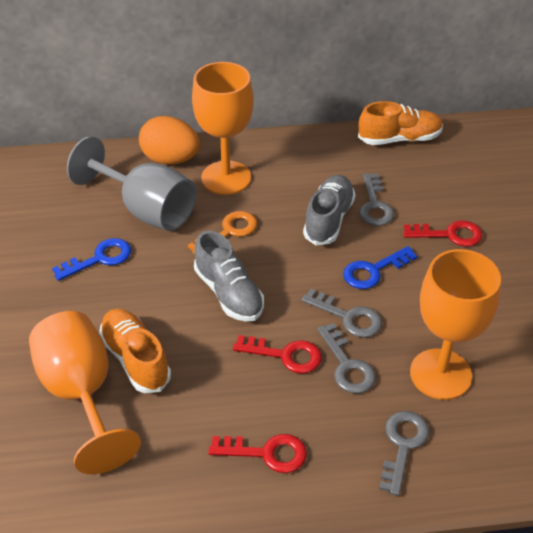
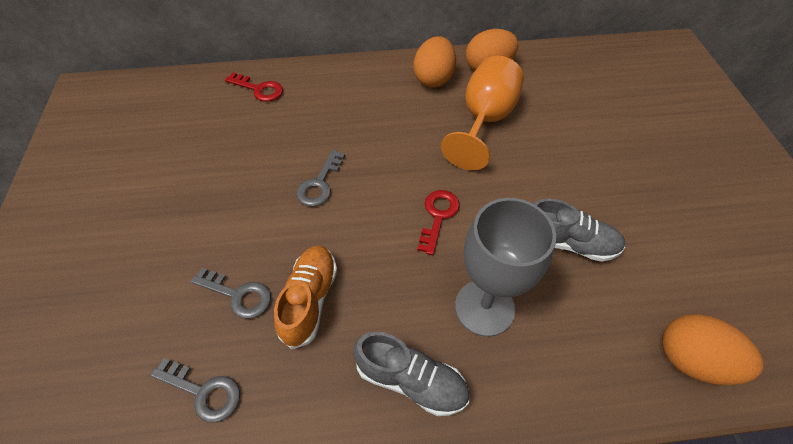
blue key: [52,238,131,281] [343,246,417,289] = 2 -> none = 0
grey key: [301,289,382,338] [317,323,376,393] [359,173,394,226] [379,411,429,496] = 4 -> [151,358,240,423] [191,268,271,319] [296,150,345,207] = 3
orange egg: [139,116,200,164] = 1 -> [414,36,456,87] [466,29,518,71] [662,314,764,385] = 3
orange goblet: [29,311,141,474] [192,62,254,195] [410,249,501,400] = 3 -> [441,56,524,170] = 1
orange key: [188,211,258,255] = 1 -> none = 0
orange shoe: [99,309,171,393] [358,101,443,145] = 2 -> [274,245,337,349] = 1
red key: [208,434,307,473] [233,335,322,374] [403,220,482,247] = 3 -> [225,73,283,102] [417,190,460,255] = 2

